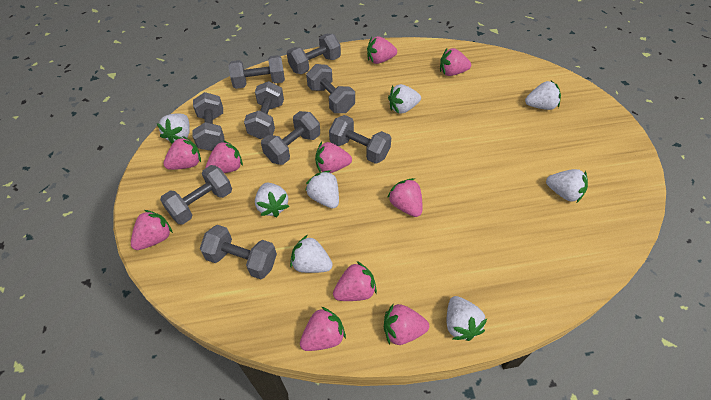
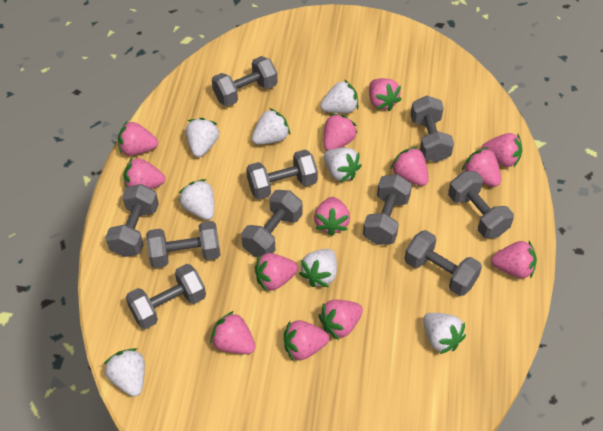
grey dumbbell: [160,165,232,225] [193,92,225,151] [200,225,277,279] [228,55,285,89] [244,81,284,139] [261,111,320,165] [287,34,341,74] [306,64,355,113] [329,115,391,164] = 9 -> [106,184,159,257] [126,264,206,329] [146,221,220,268] [212,56,277,106] [241,190,303,257] [246,150,318,199] [363,174,412,245] [404,230,482,296] [411,96,454,162] [448,171,514,239] = 10
pink strawberry: [131,210,173,250] [163,136,201,170] [205,140,243,173] [300,307,346,351] [315,142,352,173] [333,261,377,301] [367,36,397,64] [384,304,429,345] [387,178,422,217] [440,48,471,76] = 10 -> [118,121,158,156] [124,158,165,189] [210,311,256,354] [255,253,298,292] [284,320,329,361] [314,197,350,236] [319,300,363,340] [324,113,358,151] [369,78,402,111] [390,146,429,186] [462,147,501,187] [481,133,522,167] [491,241,537,279] = 13

